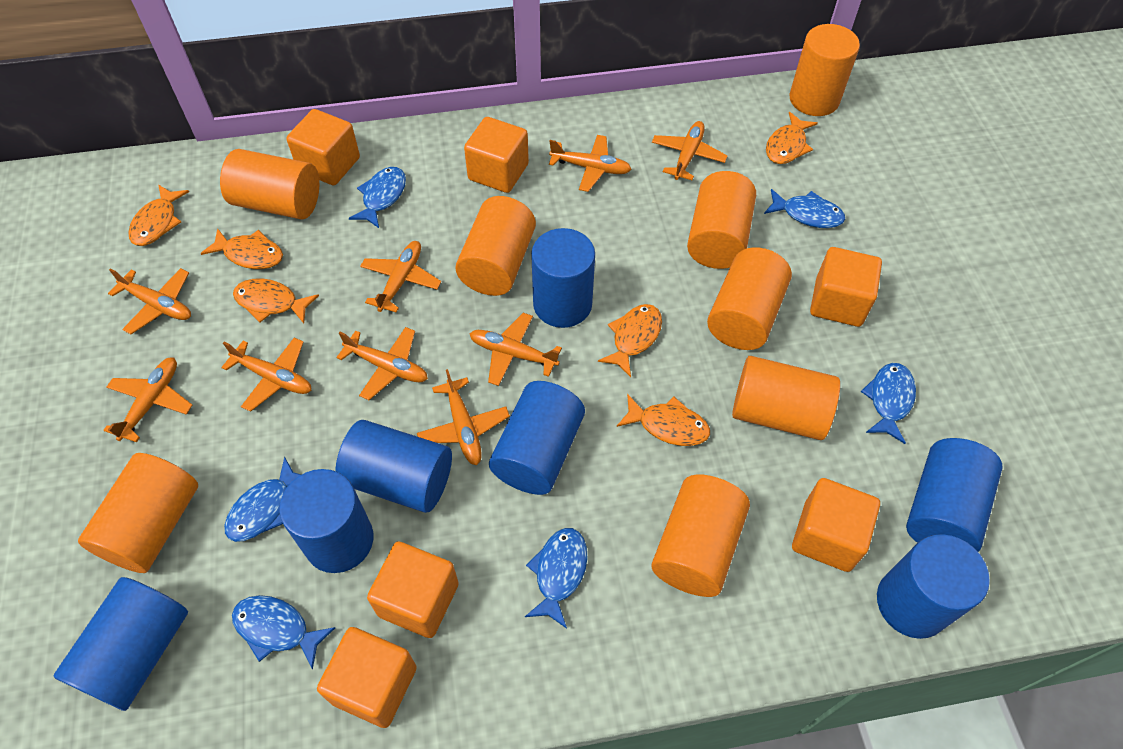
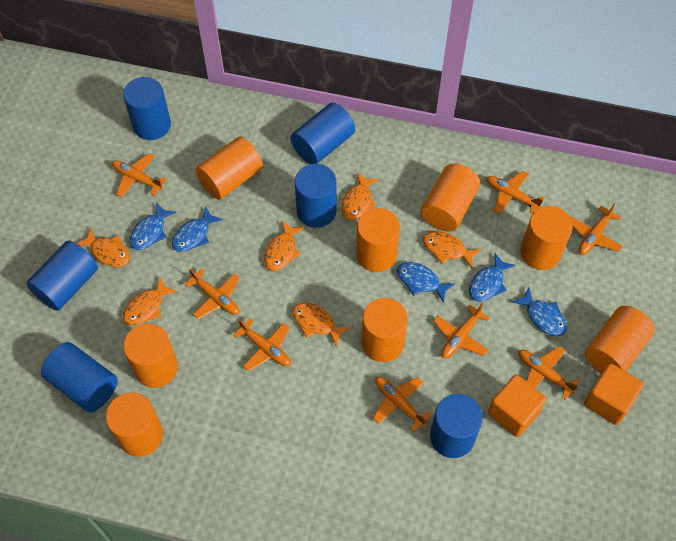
blue cylinder: [53,577,188,711] [279,469,373,573] [335,420,452,513] [489,381,585,495] [531,228,595,328] [877,534,990,639] [906,438,1002,552] = 7 -> [26,240,98,311] [41,342,118,412] [123,77,171,140] [290,103,355,164] [295,164,336,228] [430,394,483,458] = 6
blue fish: [224,456,301,542] [232,595,335,670] [349,167,406,228] [525,528,587,629] [764,189,845,228] [861,363,916,444] = 6 -> [129,202,176,250] [172,206,223,252] [397,262,455,303] [469,253,516,302] [512,288,567,336] = 5
orange cube: [286,109,360,185] [317,627,417,728] [367,541,459,638] [464,117,529,193] [792,478,880,572] [810,247,882,327] = 6 -> [488,375,546,437] [584,363,644,425] = 2
orange plane: [103,358,192,442] [108,268,191,334] [221,337,312,412] [336,327,428,400] [360,241,441,313] [417,369,510,465] [470,313,562,386] [549,135,632,192] [652,121,728,180] = 9 -> [112,153,167,197] [185,269,240,319] [233,318,291,371] [373,377,432,432] [434,303,490,359] [486,171,544,214] [518,346,580,400] [571,203,623,255] = 8

